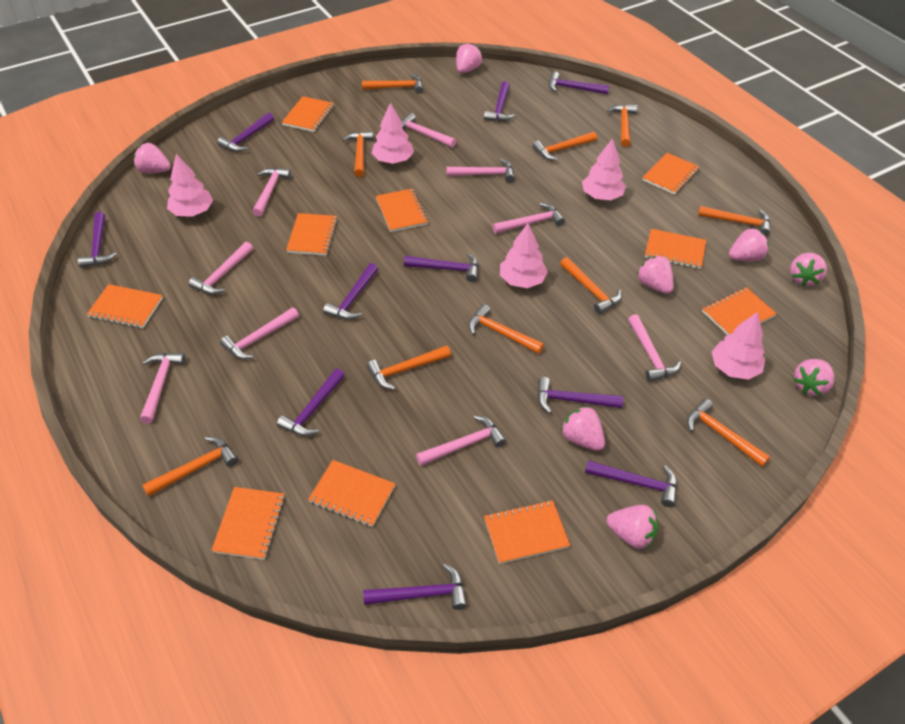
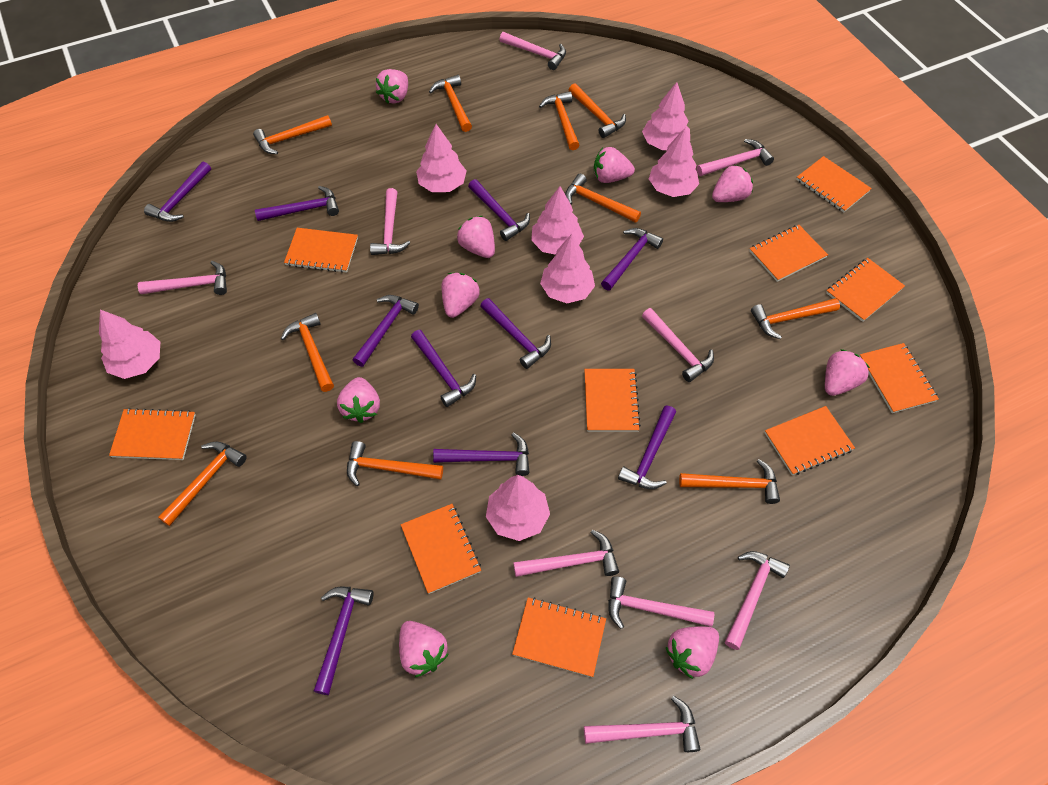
pink strawberry: [134,143,171,173] [456,43,482,73] [561,406,605,451] [606,505,658,549] [637,256,674,294] [729,228,769,261] [790,253,827,286] [793,359,834,396] = 8 -> [337,377,380,423] [375,69,408,104] [399,621,448,677] [442,273,480,318] [457,216,495,258] [594,147,635,183] [666,626,719,679] [712,165,753,202] [825,349,870,396] = 9
pink tree: [167,154,213,217] [372,102,414,164] [500,223,548,288] [582,138,626,200] [711,312,765,380] = 5 -> [99,310,160,379] [416,124,467,192] [486,475,550,541] [531,186,584,255] [540,234,595,303] [642,82,690,150] [649,128,699,197] = 7

